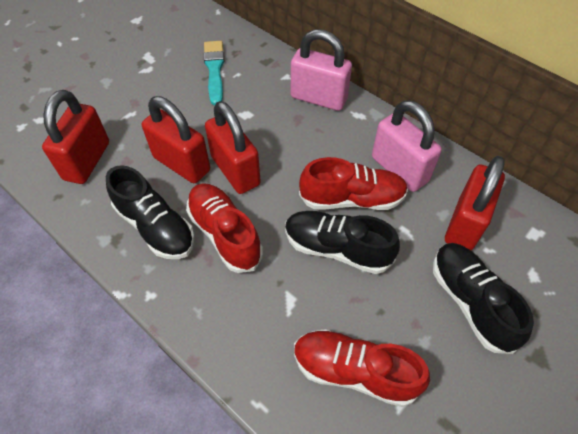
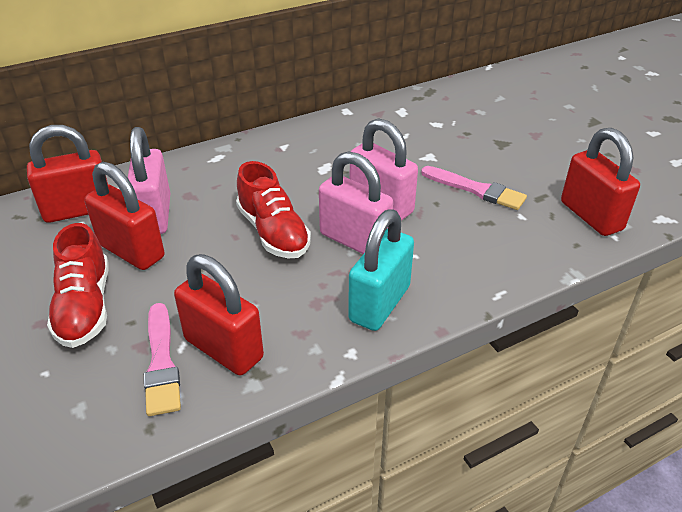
black shoe: [106,165,195,259] [285,211,400,274] [433,243,534,354] = 3 -> none = 0
pink brush: none = 0 -> [144,303,181,416] [421,166,527,210] = 2
pink padlock: [291,29,352,111] [372,100,442,192] = 2 -> [128,127,170,234] [319,151,393,254] [350,118,418,221] = 3
red shoe: [186,183,263,273] [294,329,430,407] [299,157,408,210] = 3 -> [47,223,108,348] [236,161,311,258] = 2
turquoise brush: [204,41,224,106] = 1 -> none = 0
turquoise padlock: none = 0 -> [348,209,414,331] = 1

